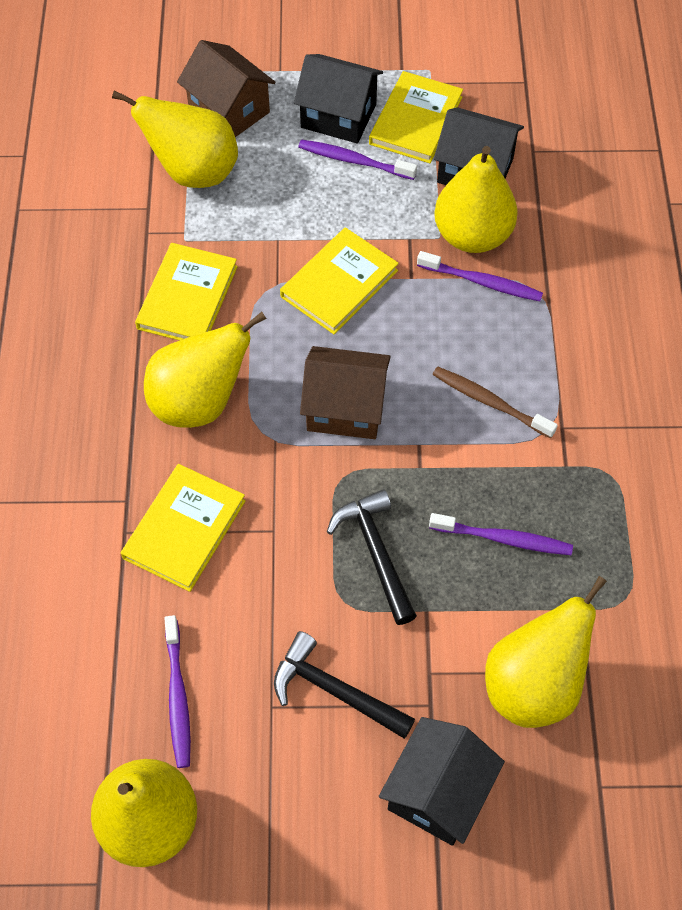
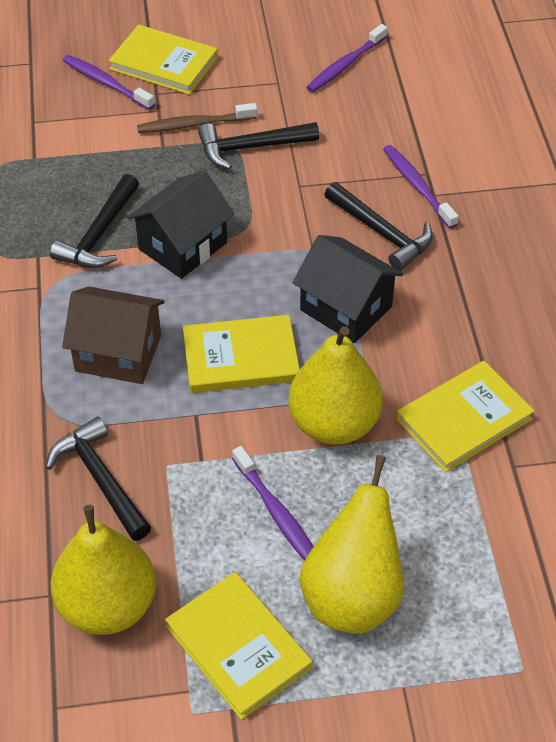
black hammer: [274,631,415,739] [327,489,417,625] = 2 -> [46,416,151,541] [50,174,139,268] [198,122,319,170] [324,182,433,271] = 4
black house: [294,54,383,144] [379,717,505,846] [434,107,524,185] = 3 -> [127,170,234,279] [292,235,403,343] = 2
brown house: [177,40,276,137] [300,346,391,439] = 2 -> [62,287,165,384] = 1
yellow pear: [91,759,197,867] [112,90,238,188] [144,312,266,428] [434,146,518,253] [485,576,607,728] = 5 -> [51,505,156,635] [288,326,383,445] [300,455,404,633] = 3

